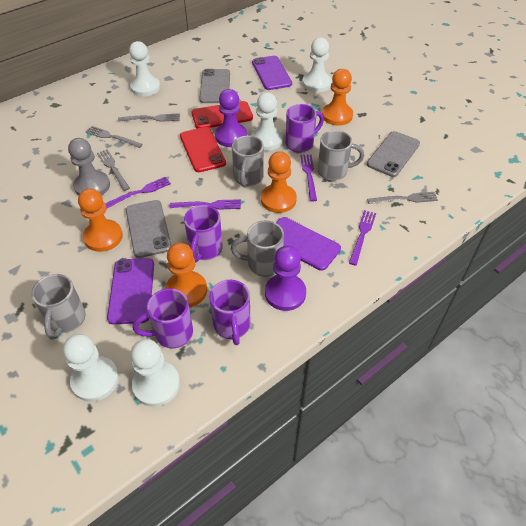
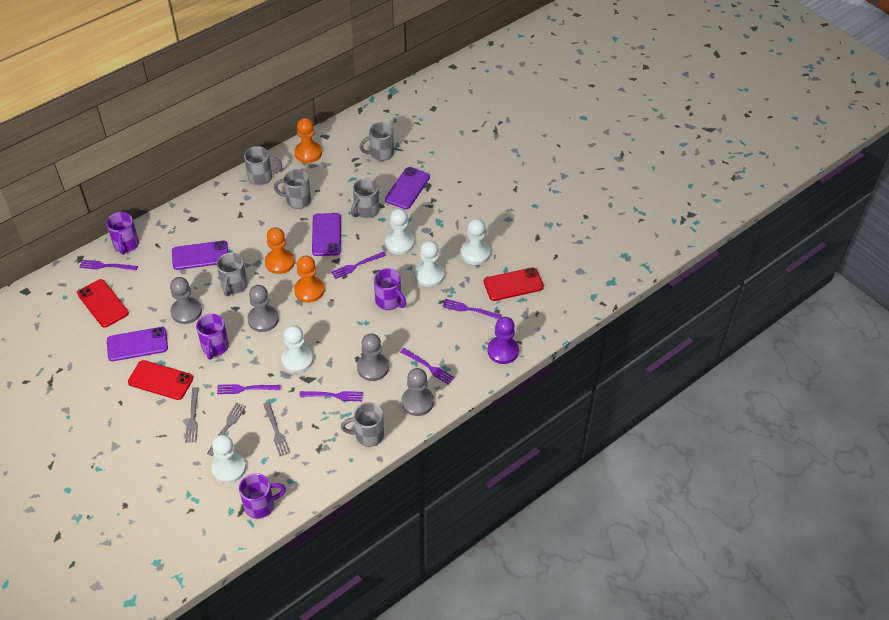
grey fork: [86,126,143,148] [97,149,130,191] [118,113,180,122] [367,192,438,204] = 4 -> [185,387,199,443] [207,402,246,456] [263,402,290,456] = 3
grey mug: [31,274,86,340] [231,221,284,277] [232,135,264,187] [318,130,364,181] = 4 -> [216,253,247,296] [244,146,282,186] [274,169,311,209] [341,403,384,447] [351,178,379,218] [359,122,394,161] = 6
grey pawn: [68,138,110,196] = 1 -> [170,277,202,324] [247,285,279,332] [357,333,389,381] [402,368,434,416] = 4
grey phone: [126,200,172,258] [199,69,230,103] [367,131,420,177] = 3 -> none = 0
orange pawn: [78,188,123,252] [165,243,207,307] [261,151,297,213] [322,69,353,126] = 4 -> [265,227,295,274] [294,118,322,163] [294,256,325,302] = 3
purple fork: [105,177,171,208] [170,199,241,210] [300,154,317,201] [349,210,376,266] = 4 -> [79,260,138,271] [217,384,280,394] [299,391,363,401] [331,252,386,279] [401,348,455,385] [442,299,501,319] = 6
purple pawn: [215,89,247,147] [265,246,306,311] = 2 -> [487,317,519,364] = 1
purple phone: [107,258,154,325] [252,56,292,90] [276,217,341,271] = 3 -> [107,327,168,361] [172,241,228,270] [312,213,341,256] [385,167,430,209] = 4
red phone: [180,127,226,172] [192,101,253,129] = 2 -> [77,279,129,328] [128,360,193,400] [484,267,544,301] = 3

